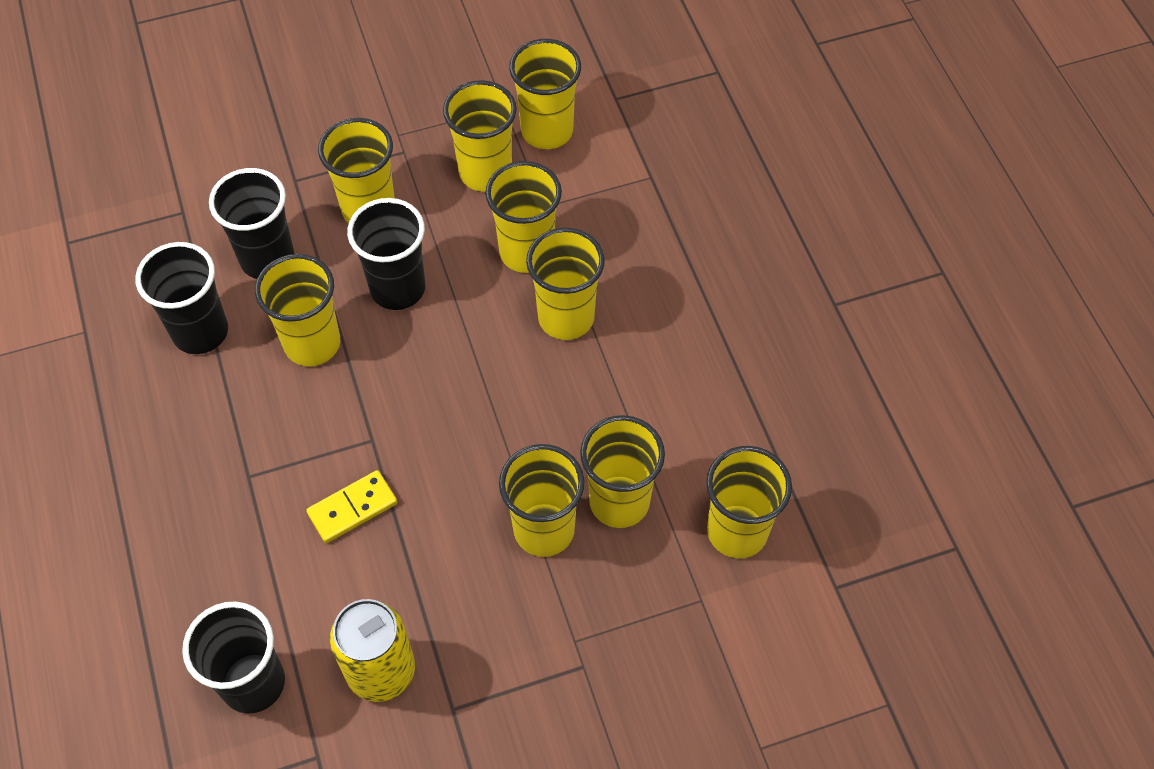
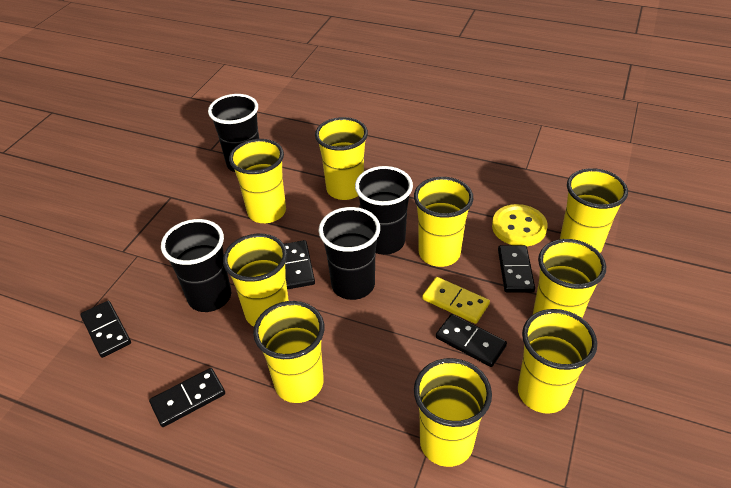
black domino: none = 0 -> [80,301,131,358] [149,368,225,427] [284,240,315,289] [436,314,507,367] [498,245,535,292] = 5
yellow button: none = 0 -> [492,204,548,246] = 1
yellow can: [330,599,415,702] = 1 -> none = 0

